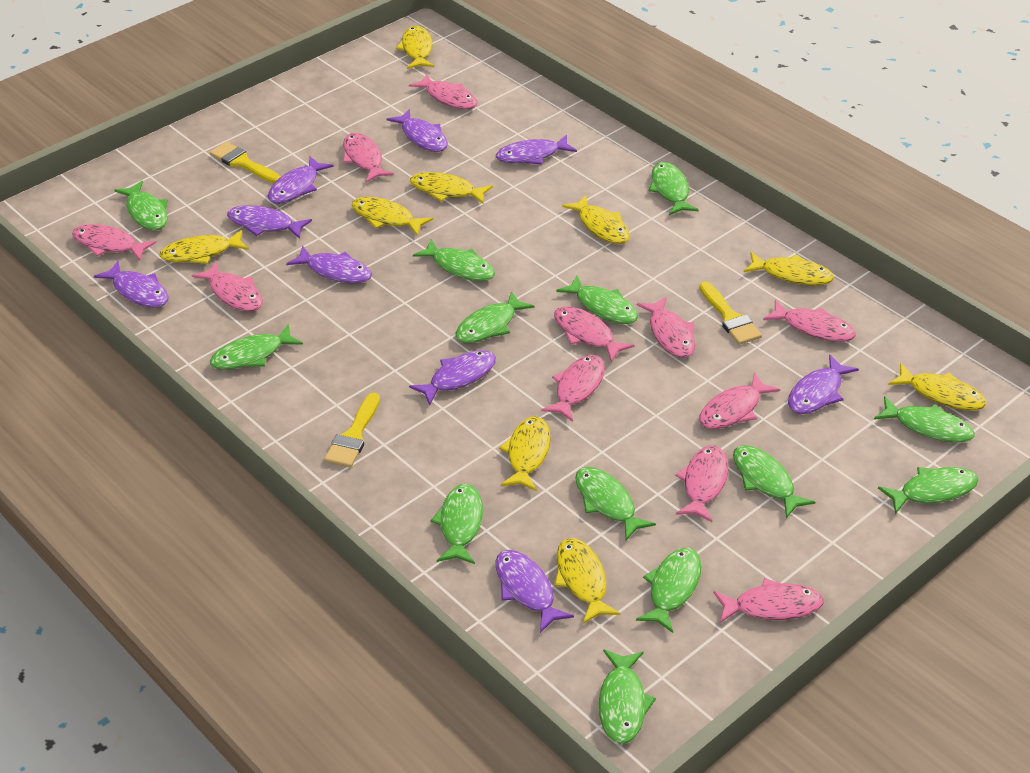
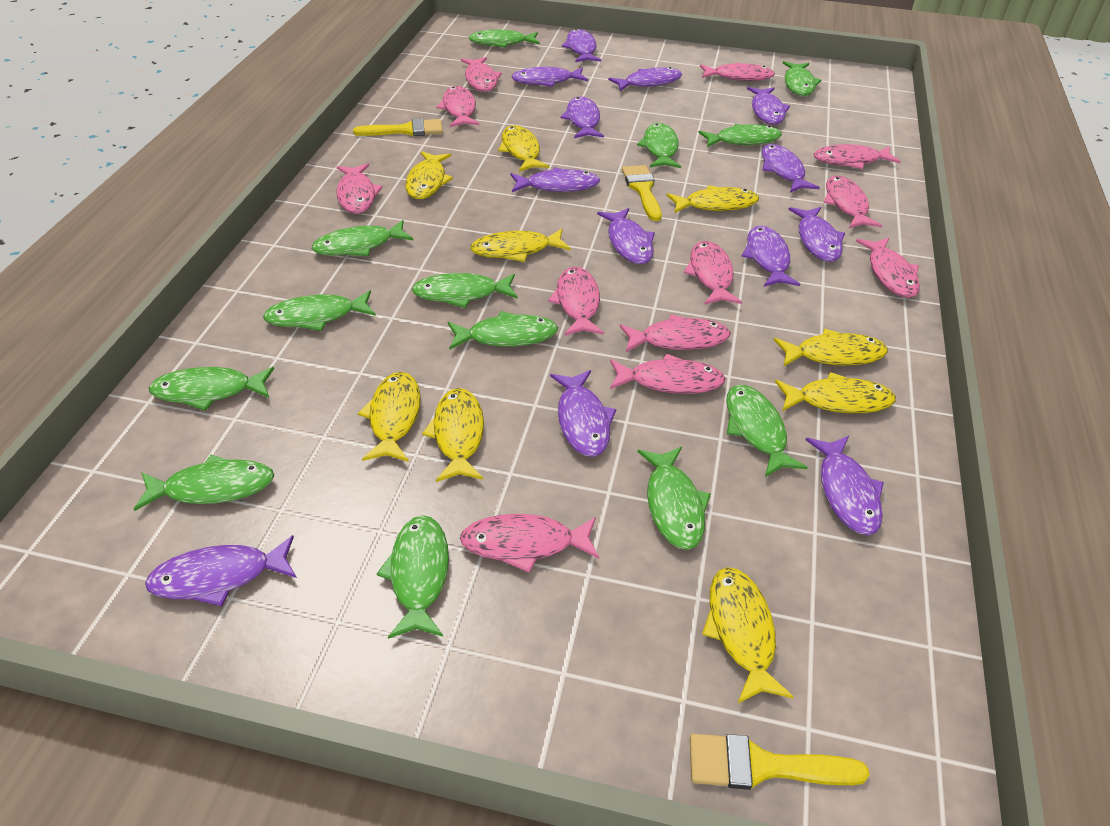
pink fish: [72,224,156,260] [192,262,263,311] [343,133,394,182] [409,73,477,109] [541,355,605,422] [554,306,635,362] [637,297,695,358] [676,446,729,522] [699,372,780,429] [713,578,824,623] [763,300,856,342] = 11 -> [336,164,383,214] [436,86,480,127] [460,514,599,573] [461,57,502,92] [548,267,604,336] [610,354,726,394] [620,314,731,352] [684,241,742,305] [700,63,775,81] [814,144,901,169] [824,175,882,228] [856,238,920,298] = 12
purple fish: [94,261,169,308] [227,205,312,239] [268,156,334,204] [286,246,372,283] [386,109,448,152] [409,350,496,405] [495,550,574,633] [496,135,577,165] [788,355,859,414] = 9 -> [145,535,297,606] [511,67,588,87] [511,167,600,192] [550,370,616,457] [561,96,604,138] [562,29,601,62] [597,208,655,264] [608,67,682,91] [742,226,800,287] [747,87,790,125] [762,144,820,193] [788,207,845,262] [805,436,884,535] = 13

